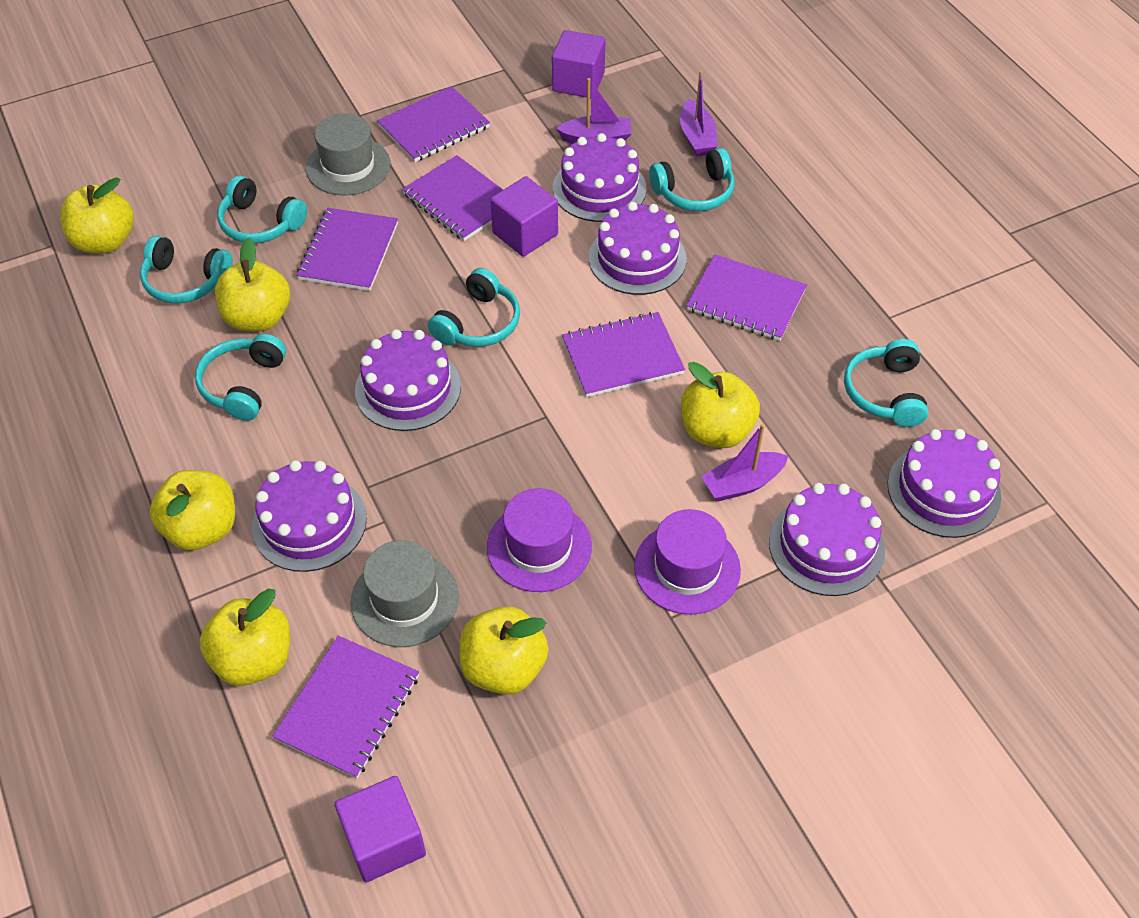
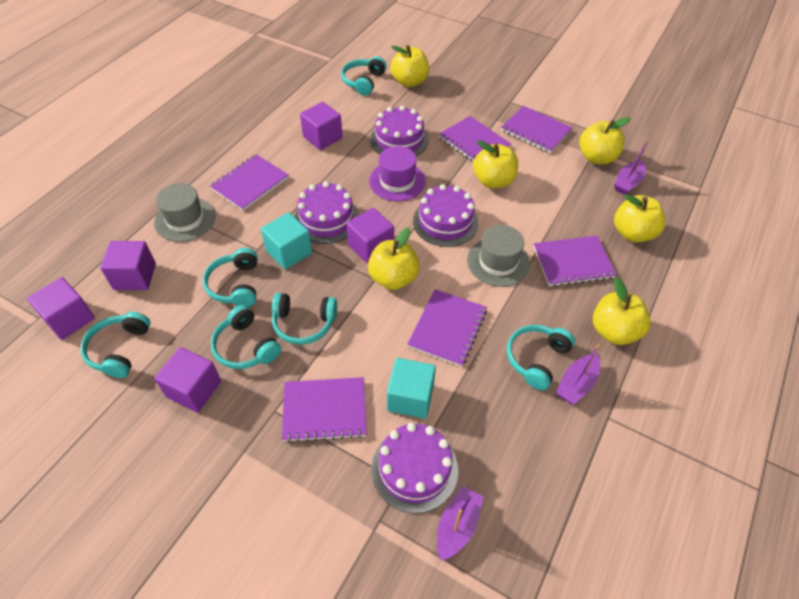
purple cake: [252,460,367,572] [355,329,461,431] [553,133,647,222] [589,202,687,295] [769,483,885,596] [887,429,1001,538] = 6 -> [294,181,359,244] [370,105,429,156] [372,423,458,513] [413,184,478,247] = 4
purple cube: [335,776,426,882] [490,176,558,257] [552,30,605,98] = 3 -> [27,277,95,340] [100,241,156,290] [154,347,221,413] [300,102,343,150] [346,208,394,264] = 5
purple hat: [487,488,592,592] [634,509,741,615] = 2 -> [369,146,426,201] = 1
turquoise cube: none = 0 -> [261,212,312,270] [387,358,436,419] = 2

